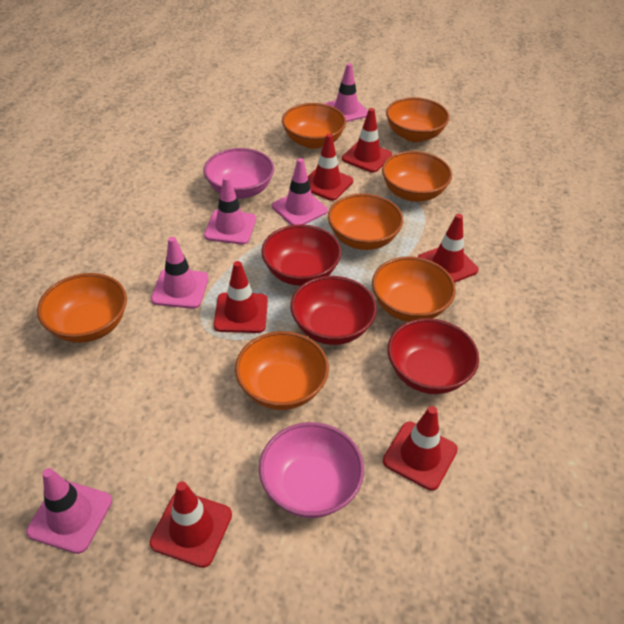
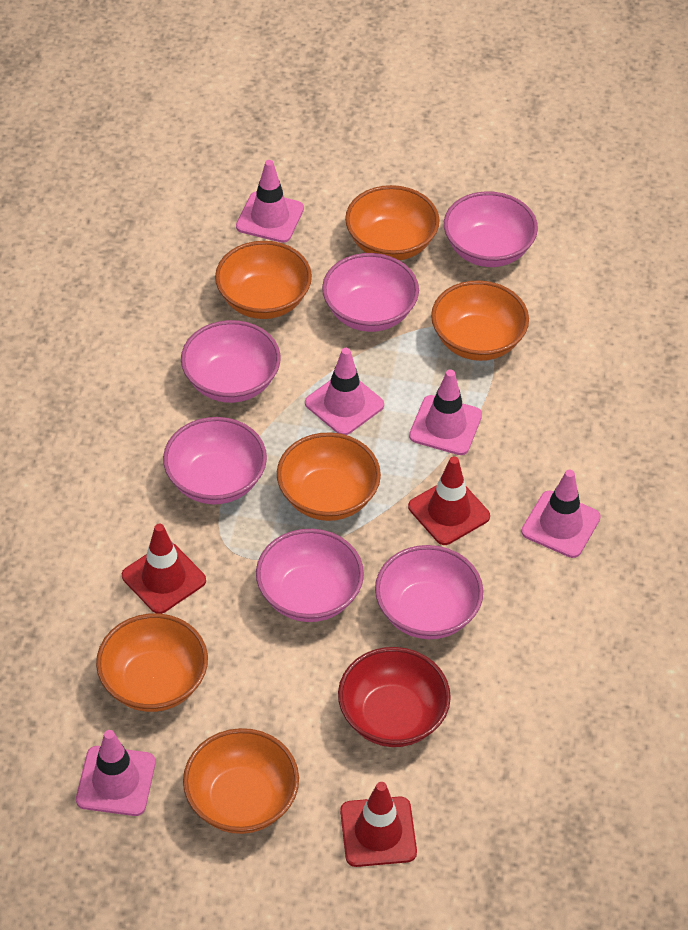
orange bowl: [37,273,127,343] [235,331,329,410] [282,103,346,149] [328,193,403,250] [372,257,456,322] [382,151,452,202] [386,97,450,142] = 7 -> [96,613,208,712] [183,728,299,834] [215,241,312,319] [277,432,381,521] [345,185,439,261] [431,280,529,361] = 6
pink bowl: [204,148,274,199] [259,422,364,518] = 2 -> [163,417,267,504] [181,320,281,403] [256,529,364,622] [322,253,419,332] [375,545,483,639] [444,191,538,267] = 6
red bowl: [261,224,341,286] [290,276,377,345] [388,318,479,394] = 3 -> [338,647,451,747] = 1
red traffic cone: [150,481,232,568] [214,261,268,333] [308,134,353,201] [342,108,392,173] [383,406,458,491] [418,214,479,283] = 6 -> [122,524,206,614] [340,782,417,867] [408,456,490,545] = 3

